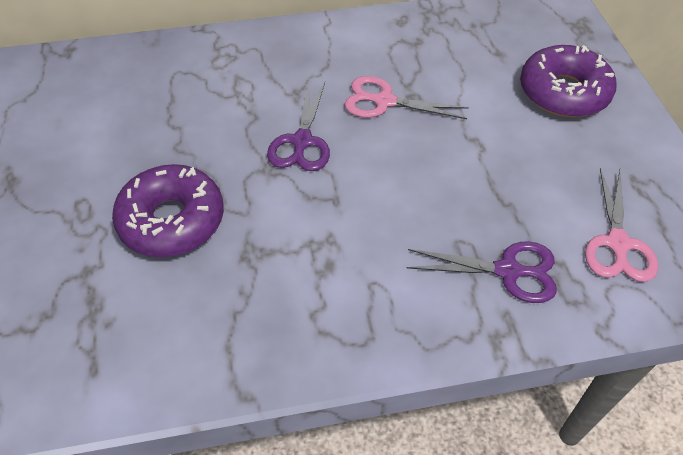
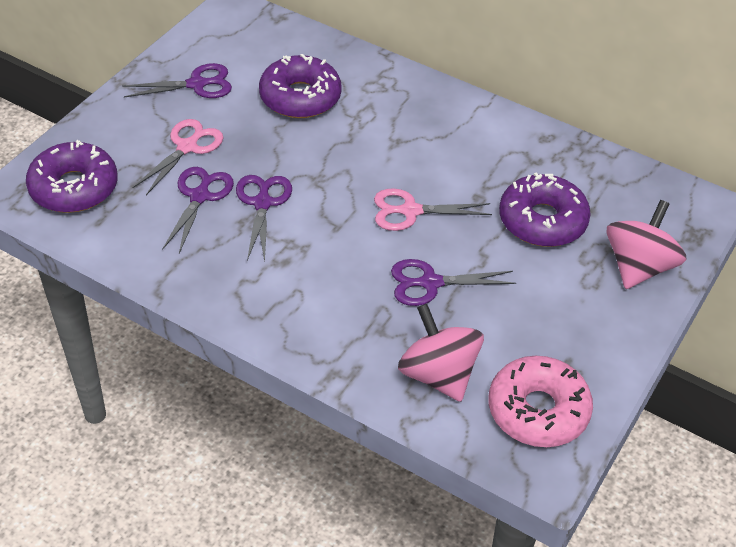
pink donut: none = 0 -> [489,356,593,447] = 1
pink spinning top: none = 0 -> [398,304,484,402] [606,200,686,289] = 2
purple donut: [112,164,224,257] [520,45,617,117] = 2 -> [26,140,118,213] [259,54,342,118] [499,173,591,247] = 3
purple scissors: [267,81,330,171] [407,241,557,303] = 2 -> [122,63,232,98] [162,167,234,253] [236,175,292,262] [391,259,516,306] = 4

